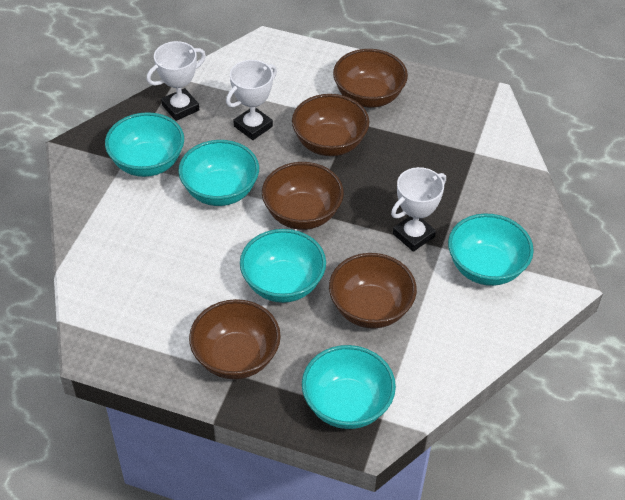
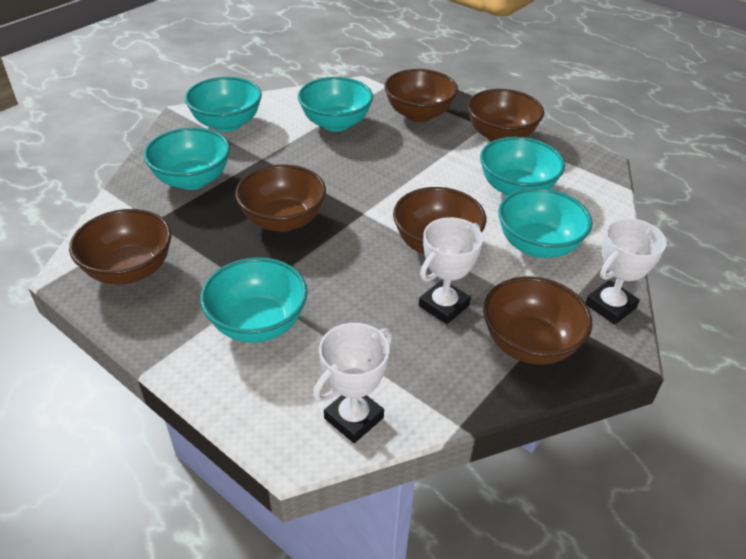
brown bowl: [189,299,281,379] [262,162,344,230] [292,94,369,156] [329,253,417,329] [333,49,408,108] = 5 -> [69,209,172,285] [235,165,326,232] [384,69,458,122] [393,187,486,255] [467,89,544,142] [483,277,593,364] = 6
turquoise bowl: [105,112,184,177] [178,140,259,206] [240,229,326,303] [302,345,396,429] [448,213,534,286] = 5 -> [144,127,230,190] [185,77,262,132] [200,257,307,343] [298,77,373,132] [480,137,565,196] [498,188,592,258] = 6

